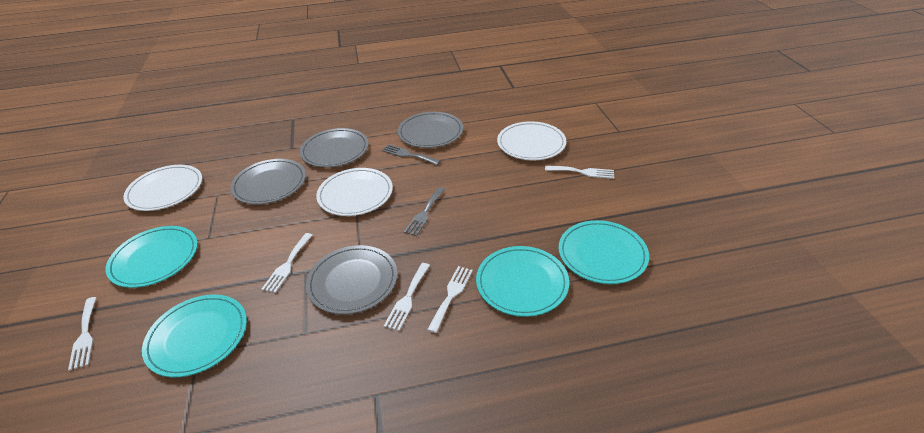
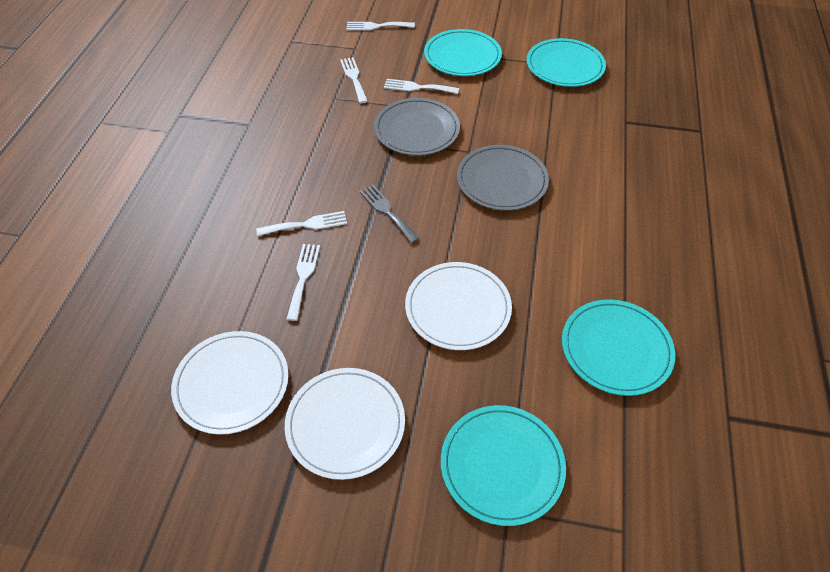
grey fork: [382,144,440,165] [404,187,445,236] = 2 -> [360,185,419,243] = 1
grey plate: [230,159,306,204] [300,128,369,167] [306,245,397,314] [398,112,463,148] = 4 -> [374,98,460,156] [457,145,549,211] = 2

